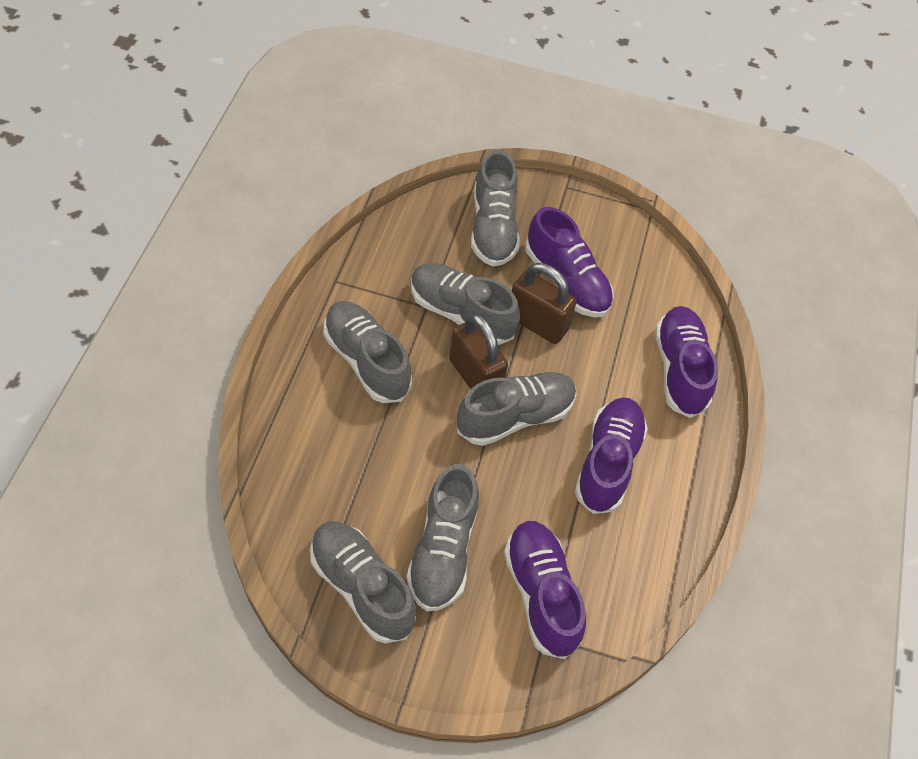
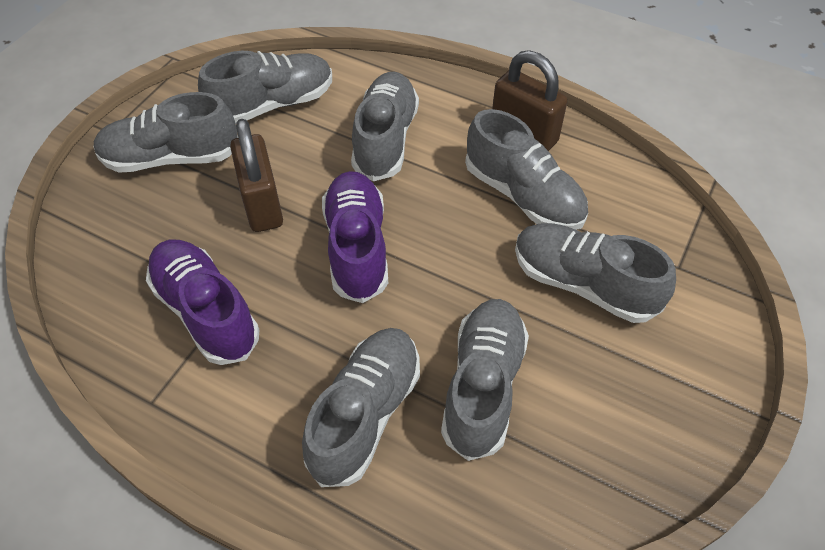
grey shoe: [310,521,416,643] [323,301,412,403] [406,464,479,611] [411,263,520,345] [457,372,577,446] [471,150,520,267] = 6 -> [93,92,238,173] [198,51,332,123] [302,328,420,487] [351,72,419,181] [441,299,529,461] [465,109,588,230] [515,223,676,323] = 7
purple shoe: [504,521,586,659] [525,207,614,317] [575,397,648,514] [655,306,718,418] = 4 -> [146,240,259,365] [322,171,388,303] = 2

